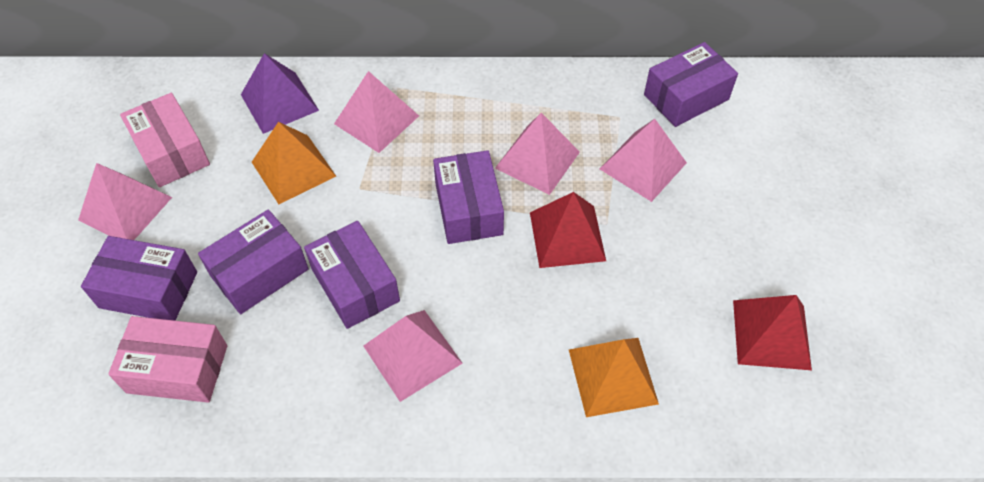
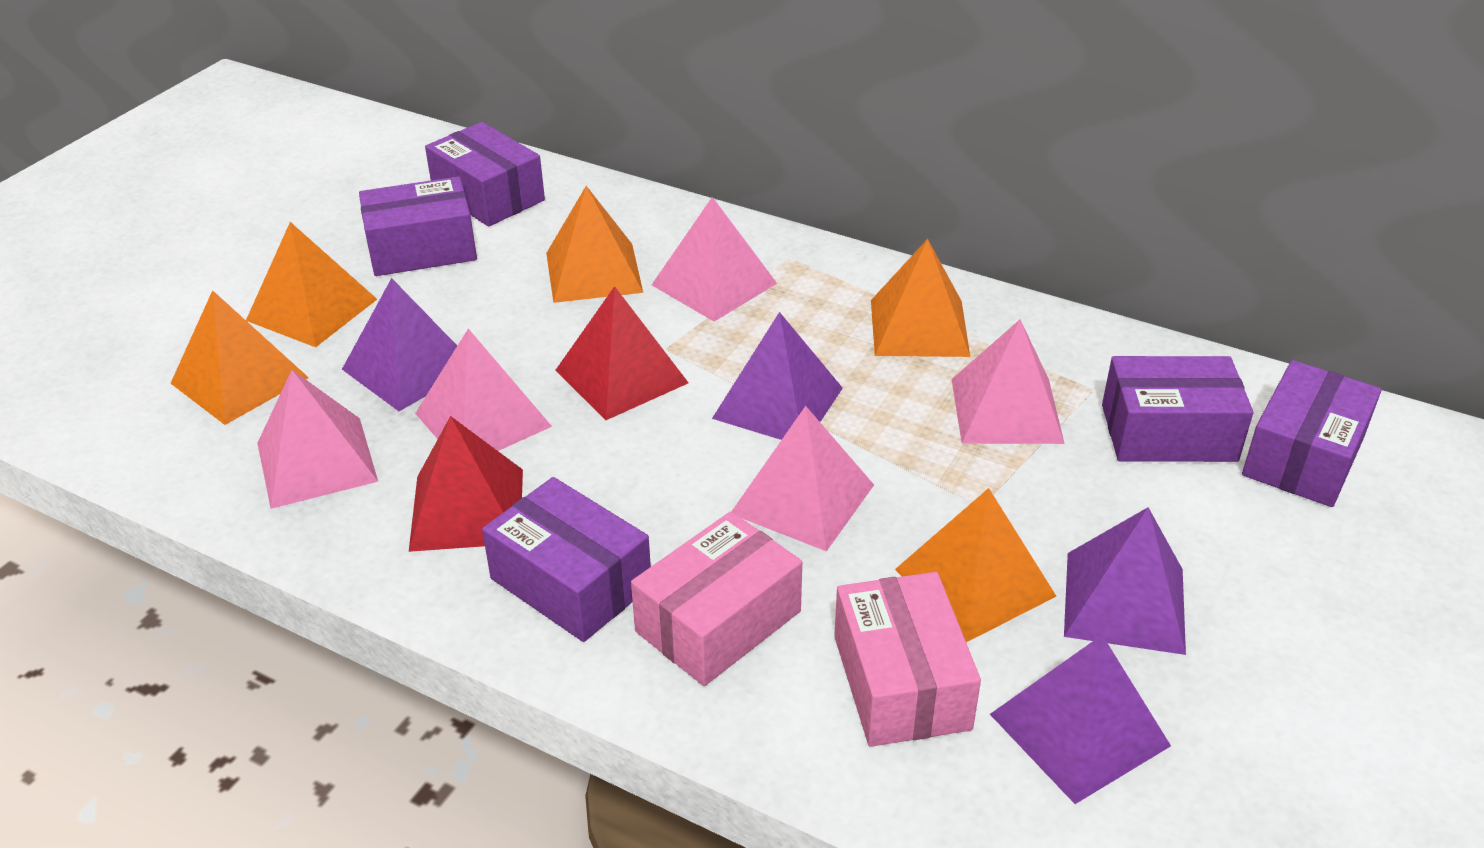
orange pyramid: [252,122,336,204] [569,338,659,417] = 2 -> [170,290,309,425] [246,222,377,347] [546,186,643,303] [871,239,970,357] [895,488,1056,642] = 5
purple pyramid: [241,53,319,134] = 1 -> [342,278,457,411] [712,312,843,440] [990,635,1171,804] [1064,507,1186,655] = 4

